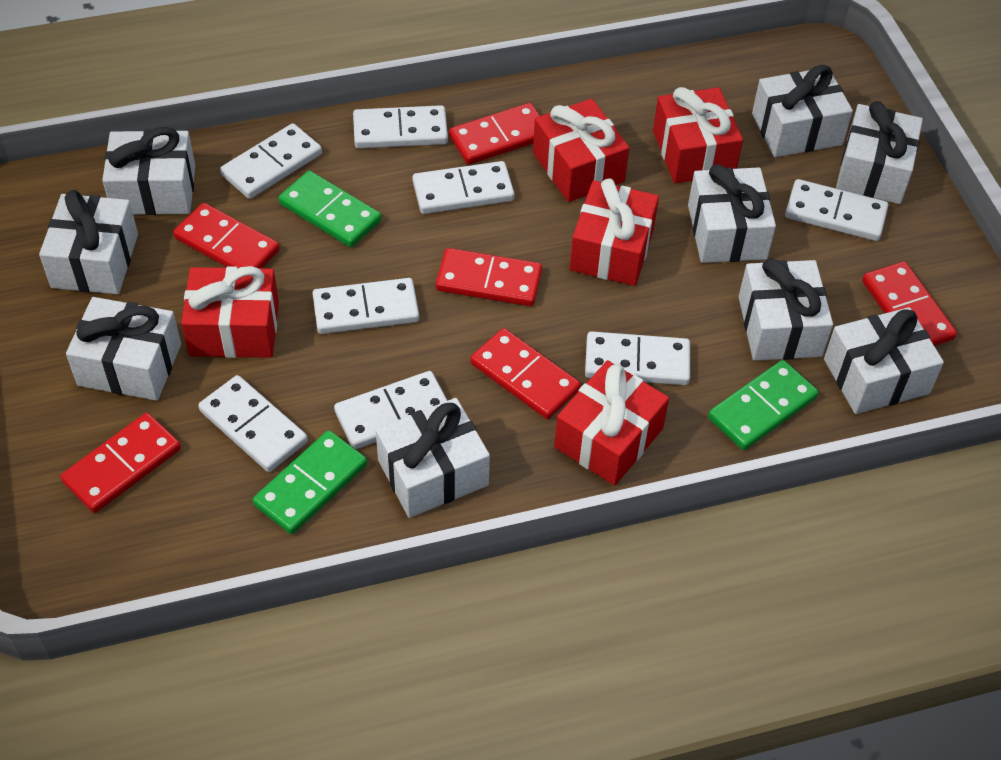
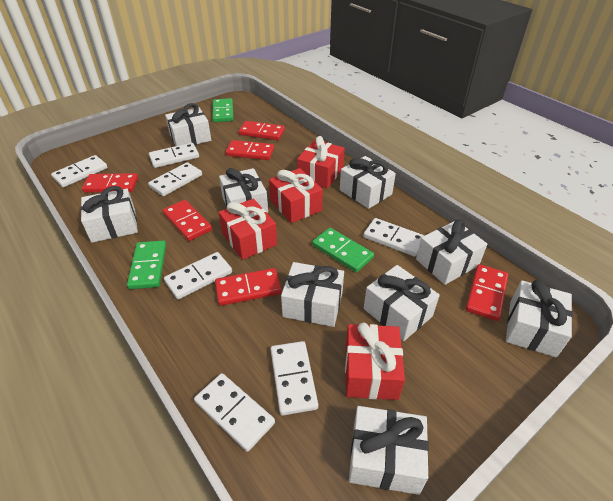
red gift: [181,266,279,358] [533,99,629,202] [554,360,669,485] [570,178,659,286] [653,87,743,183] = 5 -> [219,199,277,260] [269,168,323,223] [297,136,345,189] [345,323,405,400] = 4
white domino: [198,375,308,472] [220,123,322,199] [312,278,419,334] [334,371,448,449] [353,105,448,148] [412,161,514,214] [585,331,690,385] [785,179,889,241] = 8 -> [51,155,108,187] [148,162,202,196] [149,143,199,168] [164,252,232,300] [194,373,275,452] [271,341,318,415] [363,218,425,257] = 7

